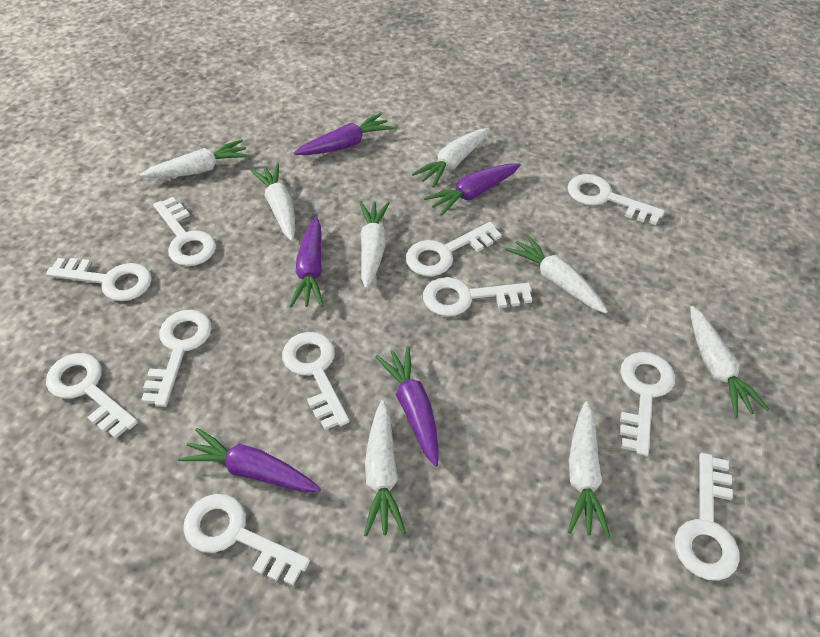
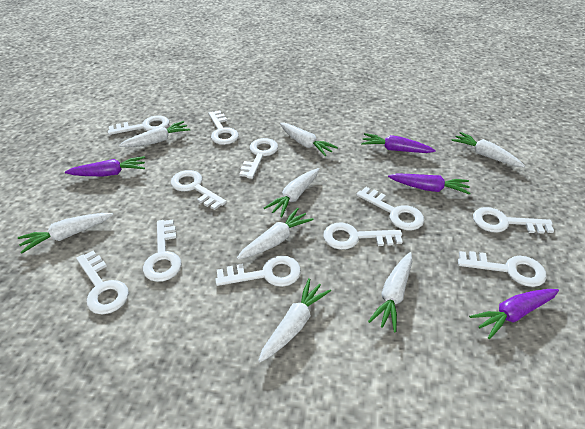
purple carrot: [178,428,321,492] [290,217,324,307] [294,113,394,155] [375,346,439,467] [424,163,521,216] = 5 -> [65,156,145,176] [361,133,436,153] [388,173,470,195] [469,289,559,339] = 4

